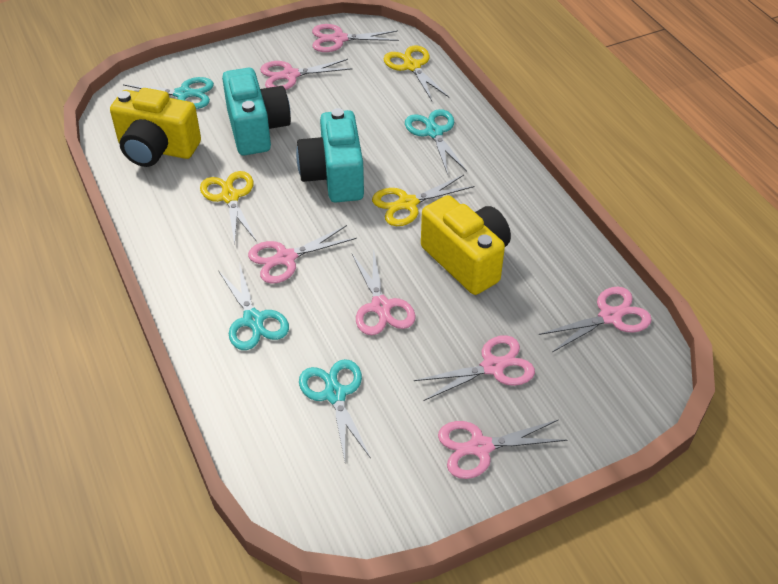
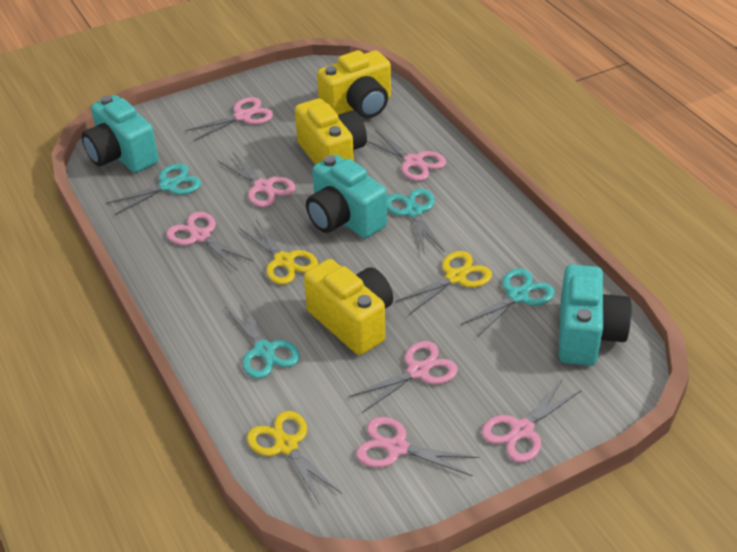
turquoise camera: [222,68,291,155] [296,108,364,202] = 2 -> [82,95,159,173] [306,155,387,238] [559,264,632,366] = 3
yellow camera: [110,88,201,167] [421,195,511,295] = 2 -> [295,98,367,165] [304,259,393,355] [317,50,391,118] = 3

